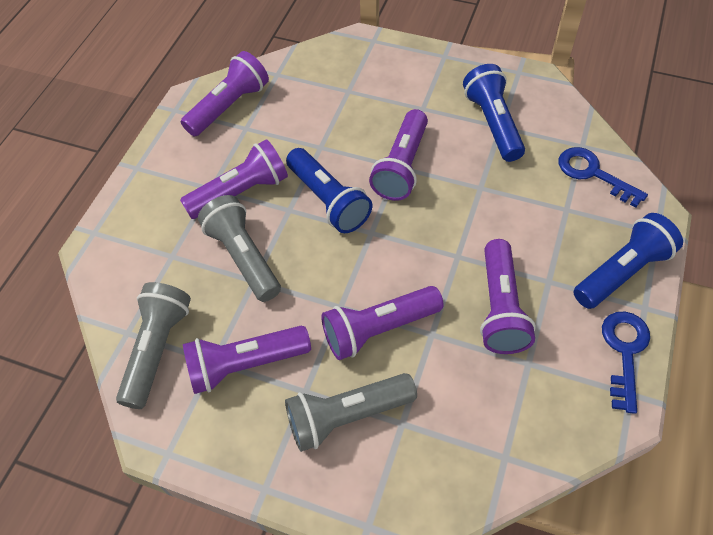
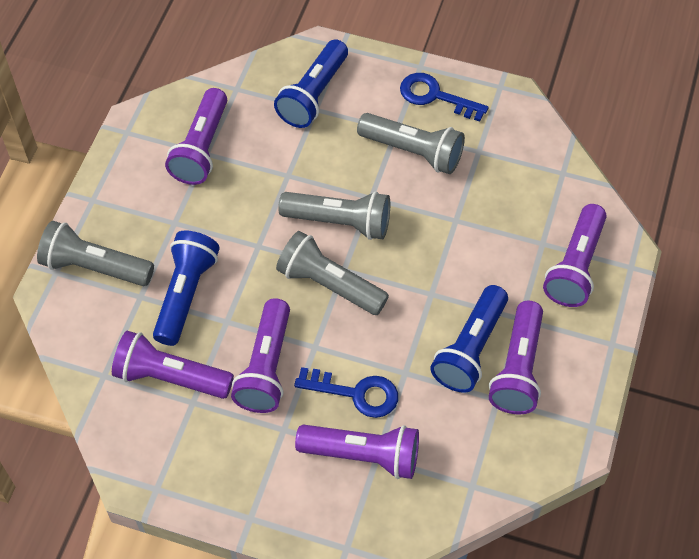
grey flashlight: [116,282,191,409] [198,195,281,302] [285,373,417,452] = 3 -> [37,221,154,286] [276,231,389,315] [278,192,390,240] [357,113,465,174] = 4

